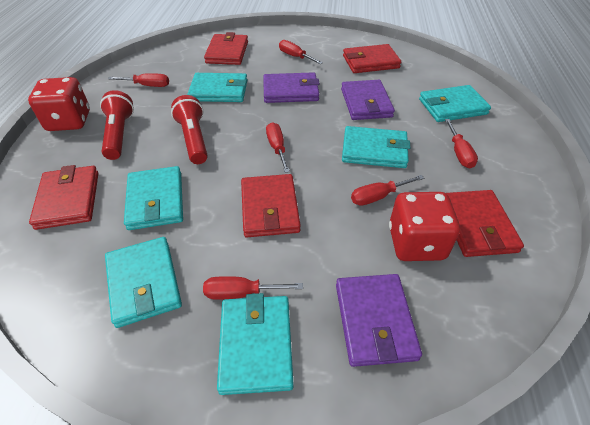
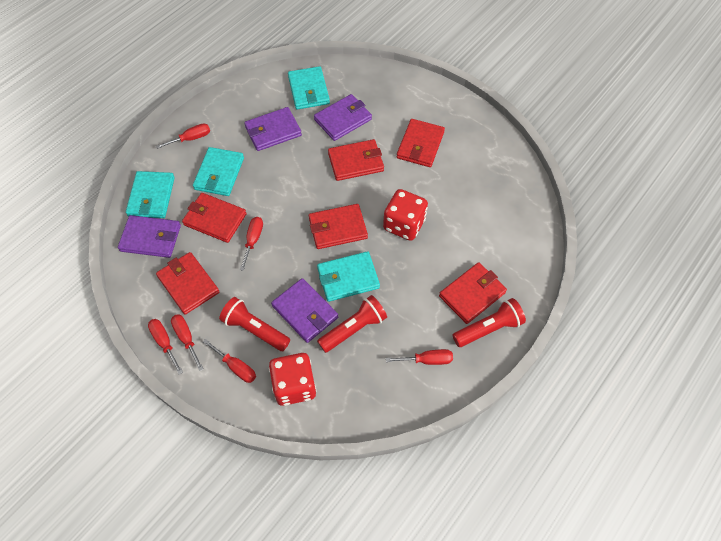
purple wallet: [263,72,319,103] [336,274,422,367] [341,80,395,120] = 3 -> [118,215,181,258] [244,107,302,151] [271,278,338,343] [314,94,372,141] = 4
red flashlight: [100,90,134,160] [171,95,208,164] = 2 -> [219,297,290,351] [317,295,387,353] [452,298,526,347] = 3
red wallet: [29,165,98,230] [204,32,248,65] [241,174,301,237] [343,44,401,73] [446,190,524,257] = 5 -> [156,252,219,315] [182,193,247,243] [309,204,368,249] [328,139,384,181] [397,119,445,167] [439,262,507,324] = 6
turquoise wallet: [105,237,182,328] [124,166,183,230] [187,73,247,102] [217,293,294,395] [342,126,410,168] [419,85,491,122] = 6 -> [126,171,175,218] [193,147,244,196] [288,66,330,109] [317,251,380,302] = 4

